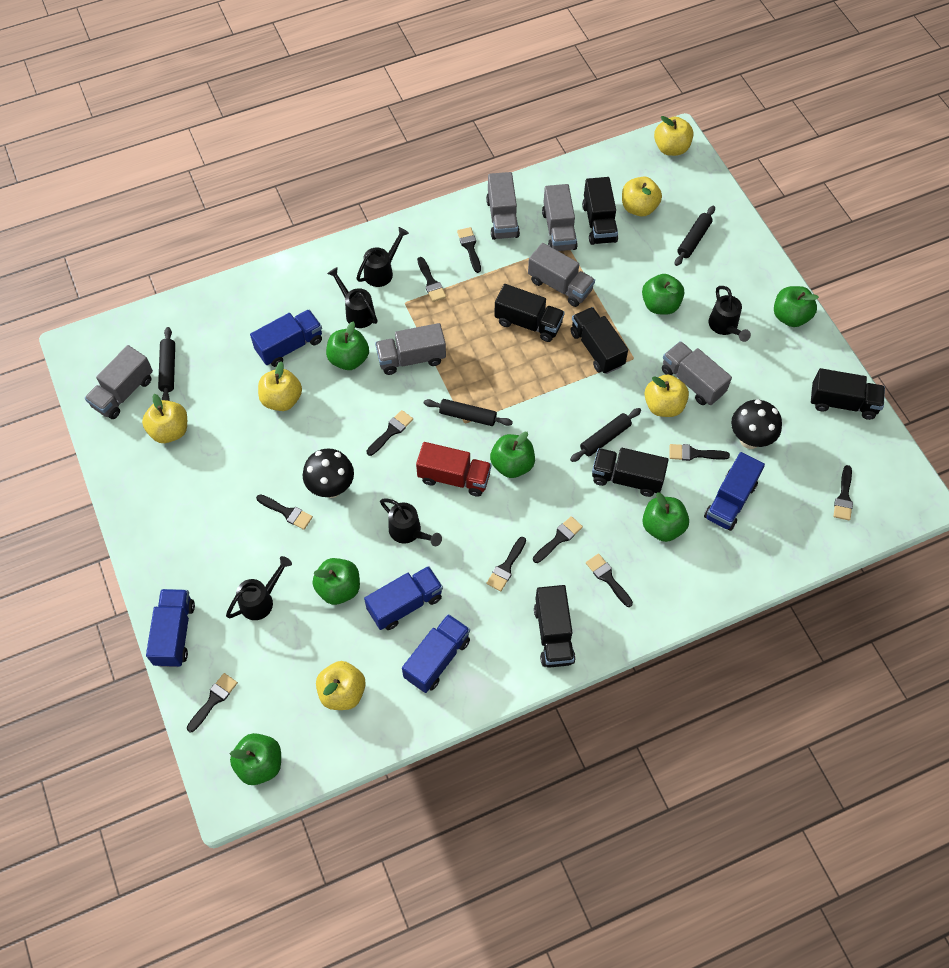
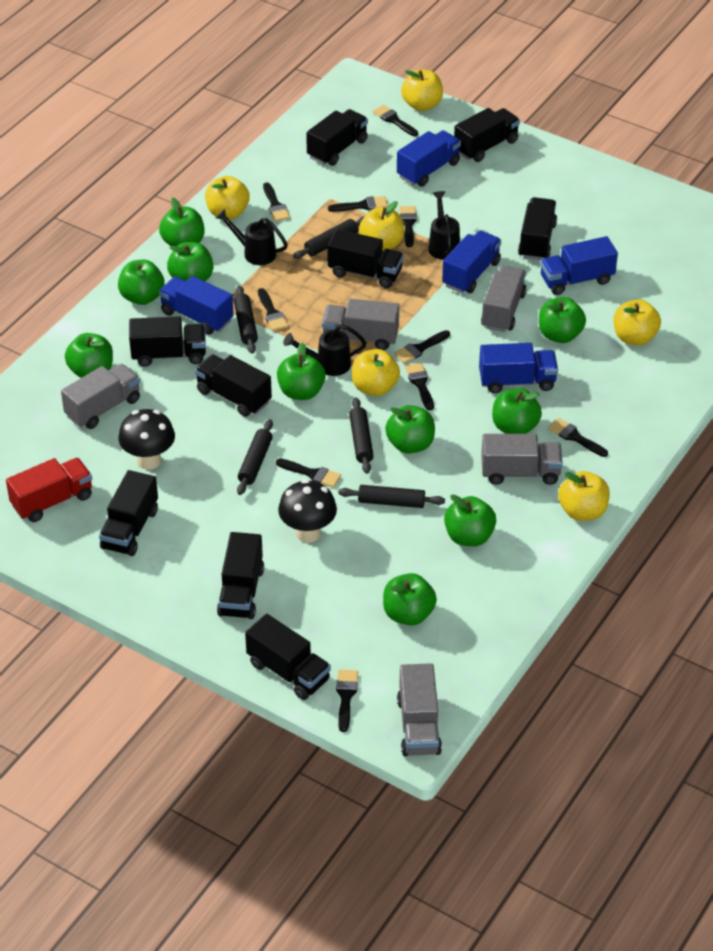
black rolling pin: [158,327,175,401] [424,399,513,426] [570,408,641,462] [675,206,715,266] = 4 -> [234,286,258,354] [237,419,273,495] [293,216,365,259] [338,485,445,508] [349,397,374,474] = 5
black truck: [494,284,565,342] [534,585,576,668] [571,307,628,374] [582,177,618,245] [592,448,668,497] [811,368,885,420] = 6 -> [99,470,158,556] [129,316,206,367] [195,354,272,417] [217,532,264,619] [245,614,331,700] [306,109,368,166] [327,229,404,288] [454,108,520,162] [518,197,557,260] = 9
black watering can: [226,556,292,620] [327,267,378,328] [357,227,409,287] [380,499,442,546] [709,286,751,342] = 5 -> [216,209,288,265] [283,324,366,376] [428,191,460,260] = 3
green apple: [230,733,281,785] [313,558,360,605] [326,322,369,370] [490,432,535,478] [642,274,684,315] [642,492,689,542] [774,286,819,327] = 7 -> [65,333,113,378] [118,260,165,305] [159,197,204,246] [167,242,213,281] [277,343,326,400] [383,573,437,626] [385,405,435,454] [444,494,496,547] [492,388,542,434] [539,297,586,343] = 10
grey truck: [85,345,153,419] [375,323,446,375] [486,172,520,240] [528,243,595,307] [542,184,578,251] [662,341,732,405] = 6 -> [61,364,140,429] [322,299,399,350] [397,663,442,756] [481,266,527,332] [481,434,563,485] = 5

